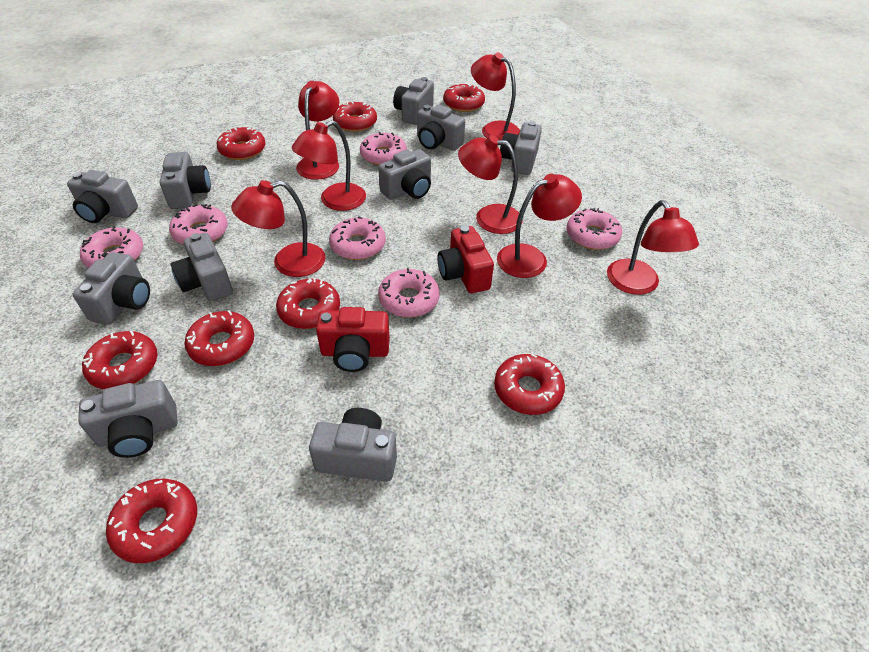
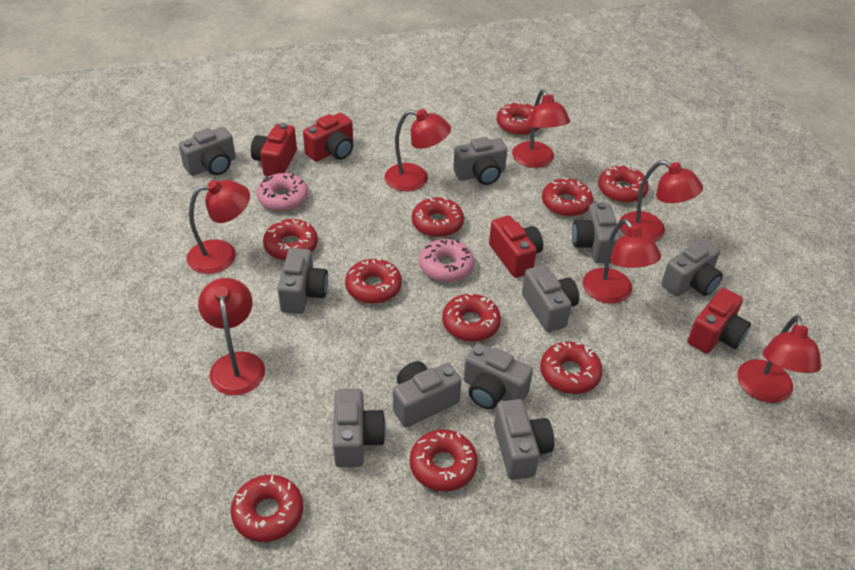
pink donut: [80,226,143,268] [169,204,228,245] [329,216,386,260] [360,132,407,166] [378,268,440,318] [566,208,622,250] = 6 -> [257,173,308,212] [419,239,474,282] = 2
red camera: [316,307,390,372] [437,226,494,293] = 2 -> [251,123,297,177] [303,113,353,162] [489,216,543,278] [688,288,751,354] = 4
red donut: [82,330,158,389] [106,479,197,563] [185,310,254,366] [217,126,266,160] [276,278,340,329] [333,101,377,132] [443,84,485,112] [494,354,565,415] = 8 -> [231,475,303,542] [263,219,318,261] [345,258,402,304] [410,429,478,492] [412,197,464,237] [442,293,501,342] [497,101,539,136] [540,342,603,394] [542,177,593,217] [598,165,649,203] = 10

